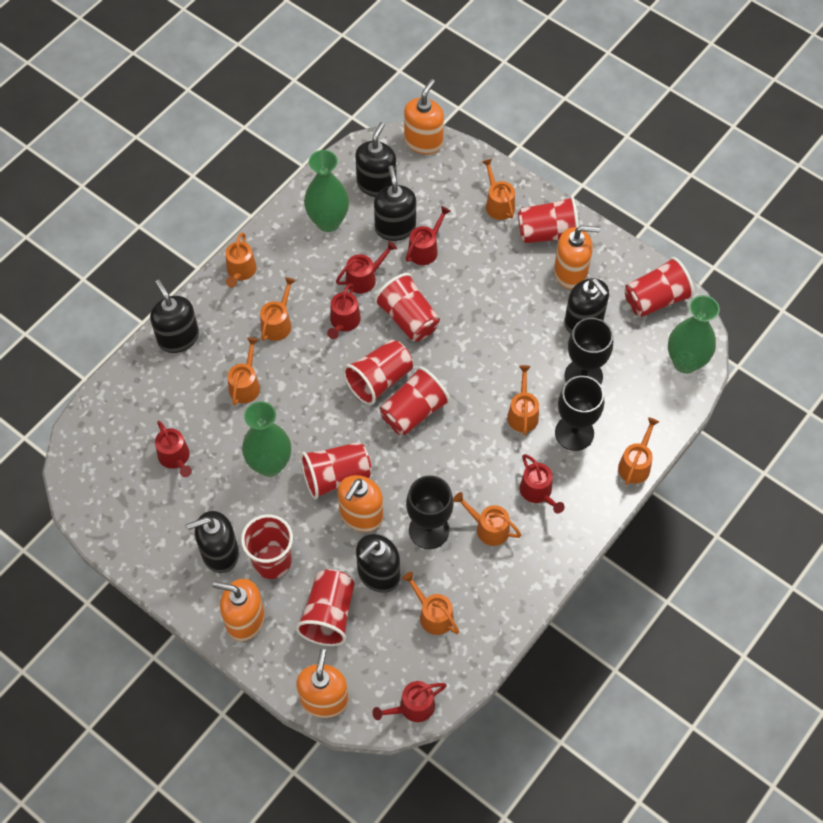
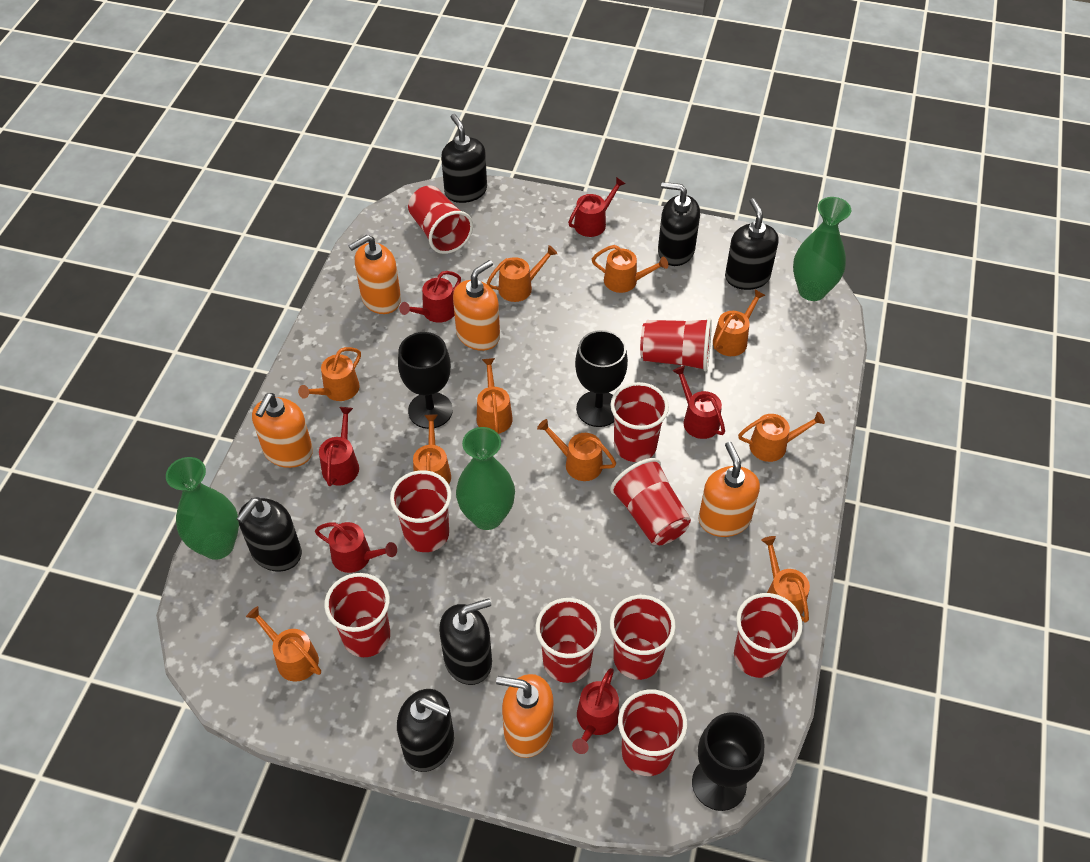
orange watering can: [225,232,257,288] [228,337,260,405] [260,277,296,341] [402,572,459,635] [453,492,521,546] [482,159,515,220] [507,365,539,436] [618,417,659,485] = 8 -> [246,606,321,682] [298,347,361,401] [413,415,451,484] [477,358,513,434] [486,245,558,302] [537,419,616,481] [592,245,668,293] [713,289,766,356] [738,412,825,462] [761,536,810,623] = 10
red cup: [241,514,293,579] [296,569,355,646] [301,442,372,499] [343,340,413,405] [374,273,440,341] [380,366,451,435] [518,196,579,243] [625,257,694,317] = 8 -> [324,573,390,657] [390,470,452,552] [408,185,473,254] [535,598,602,683] [610,458,691,545] [610,595,676,680] [611,382,669,462] [618,689,687,776] [640,318,712,371] [734,593,803,678] = 10

